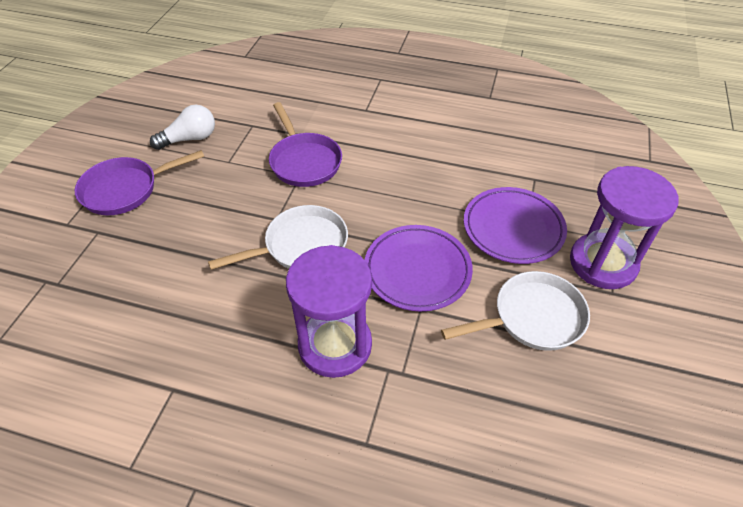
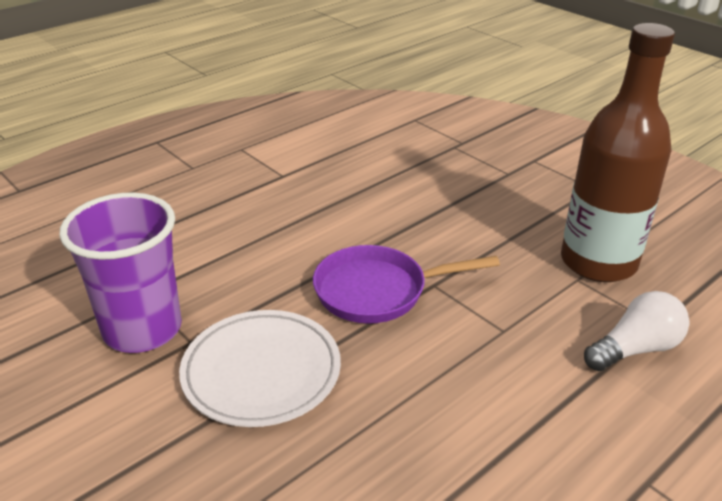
brown bottle: none = 0 -> [561,23,675,282] = 1
purple cup: none = 0 -> [59,193,182,353] = 1
purple hourglass: [286,245,372,378] [570,166,679,289] = 2 -> none = 0
purple pan: [75,150,204,215] [269,102,342,187] = 2 -> [313,245,500,323] = 1
purple plate: [365,225,473,311] [464,187,567,264] = 2 -> none = 0
white pan: [208,205,348,270] [441,271,590,351] = 2 -> none = 0
white plate: none = 0 -> [179,310,341,427] = 1

